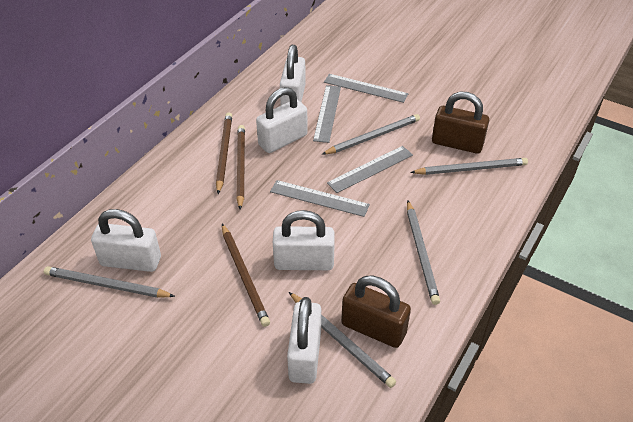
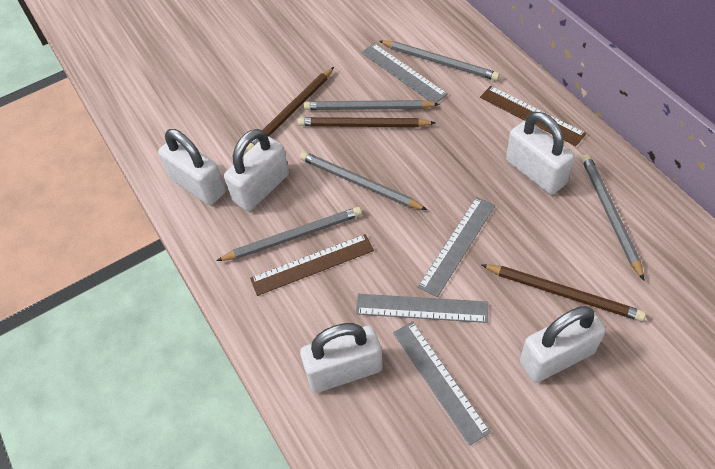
brown padlock: [341,276,411,348] [432,92,489,154] = 2 -> none = 0
brown ruler: none = 0 -> [250,234,374,296] [480,86,586,146] = 2

